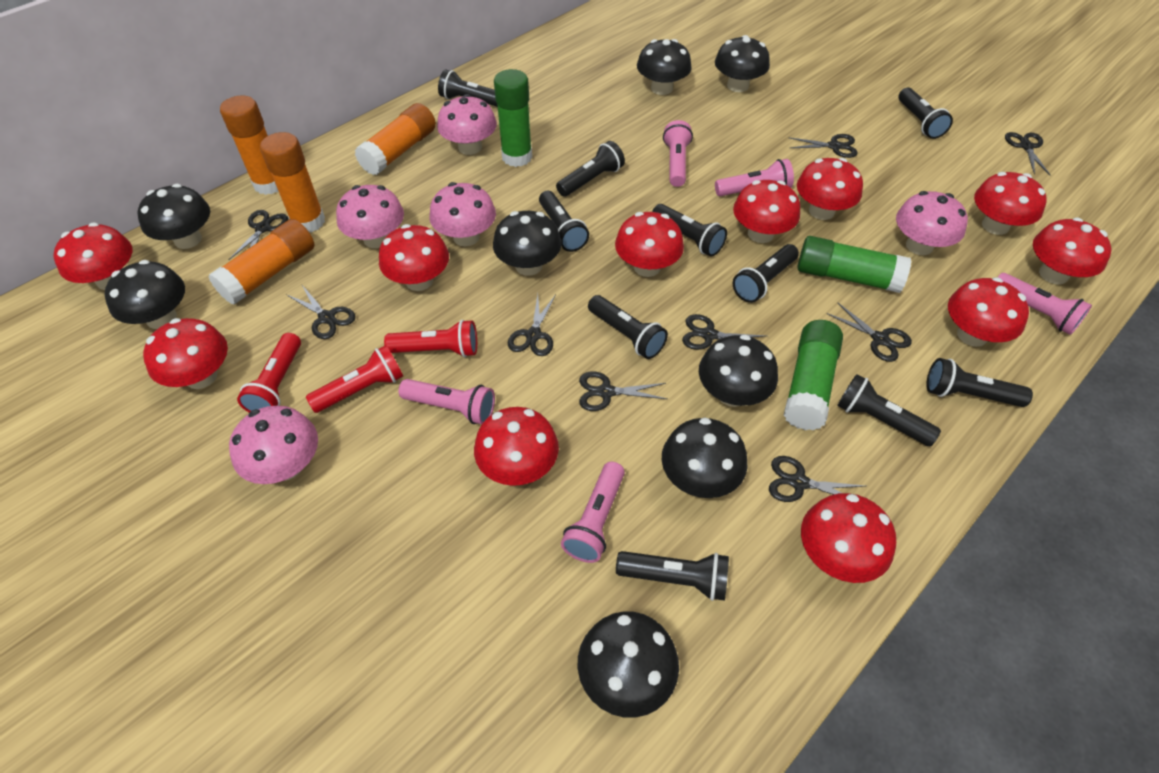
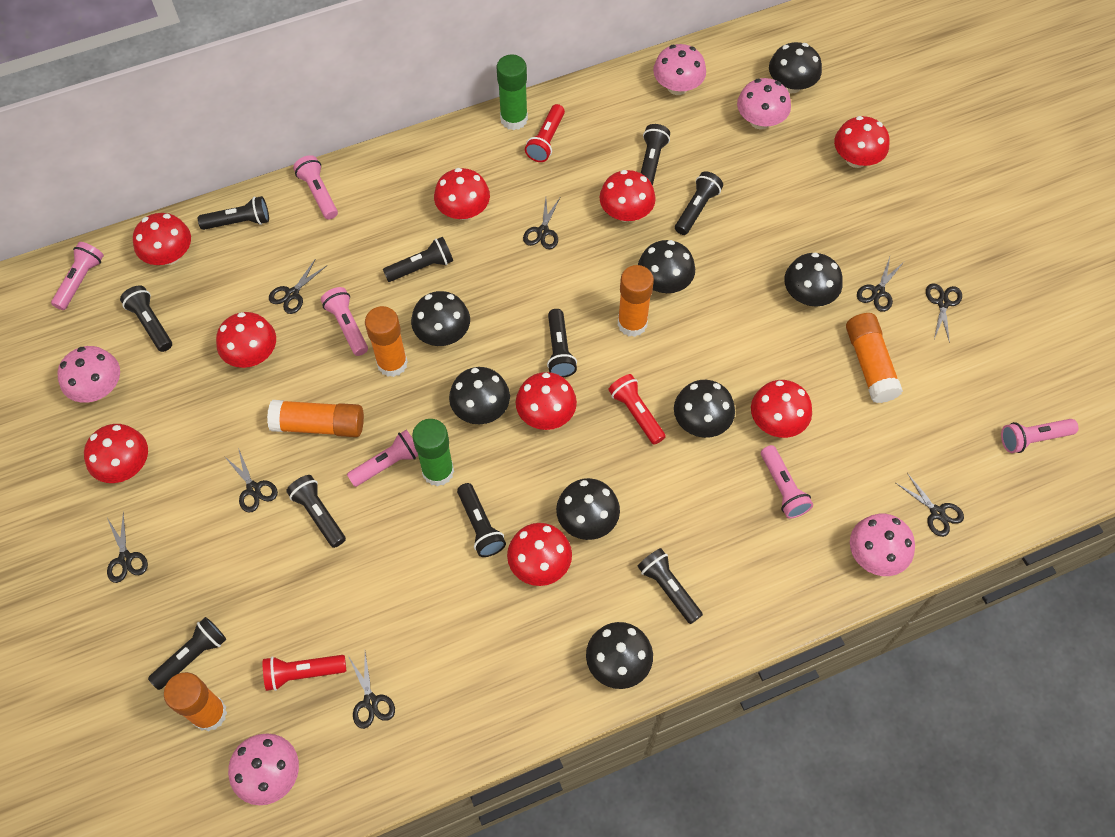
black scissors: [228,210,288,260] [286,285,355,339] [508,294,556,356] [579,371,667,411] [682,314,766,350] [769,456,865,502] [788,134,858,158] [827,303,912,362] [1005,132,1050,175] = 9 -> [107,512,148,583] [224,448,278,513] [269,260,326,314] [348,652,395,729] [523,198,560,249] [857,257,904,312] [896,473,964,537] [926,283,962,343] = 8
green glue stick: [494,69,532,167] [784,320,843,430] [797,236,911,293] = 3 -> [412,419,454,487] [496,54,528,130] = 2
orange glue stick: [208,219,315,305] [220,96,278,195] [260,132,325,232] [355,103,436,175] = 4 -> [164,672,227,732] [267,400,364,437] [365,306,408,377] [618,265,654,337] [846,313,903,403] = 5
pink flashlight: [399,379,495,424] [561,462,625,563] [663,120,693,187] [715,159,794,196] [998,273,1092,335] = 5 -> [51,242,104,310] [293,155,338,220] [321,287,368,356] [347,430,418,487] [761,445,813,519] [1001,419,1078,453] = 6
red mushroom: [54,222,133,290] [143,318,228,389] [379,224,449,291] [474,407,559,486] [615,212,684,277] [733,180,800,243] [797,158,863,220] [801,493,896,583] [948,277,1029,347] [974,172,1047,235] [1033,218,1111,285] = 11 -> [84,424,148,483] [133,213,191,265] [216,312,276,368] [434,168,490,220] [507,523,572,586] [516,372,577,430] [599,170,656,222] [751,380,812,438] [834,116,889,168] = 9

